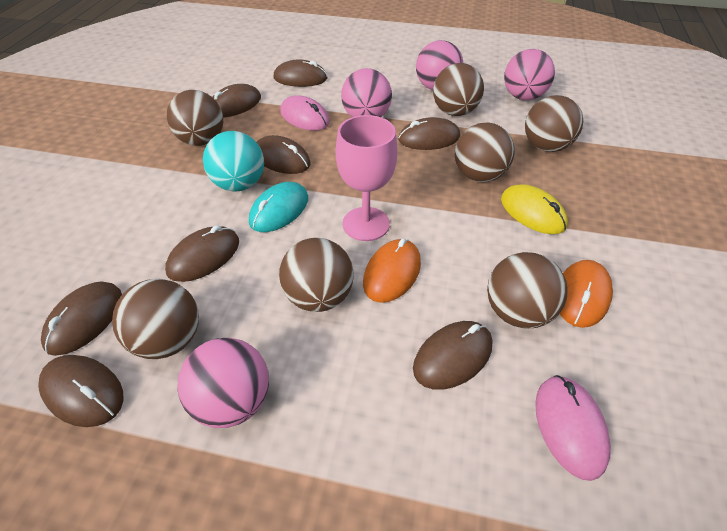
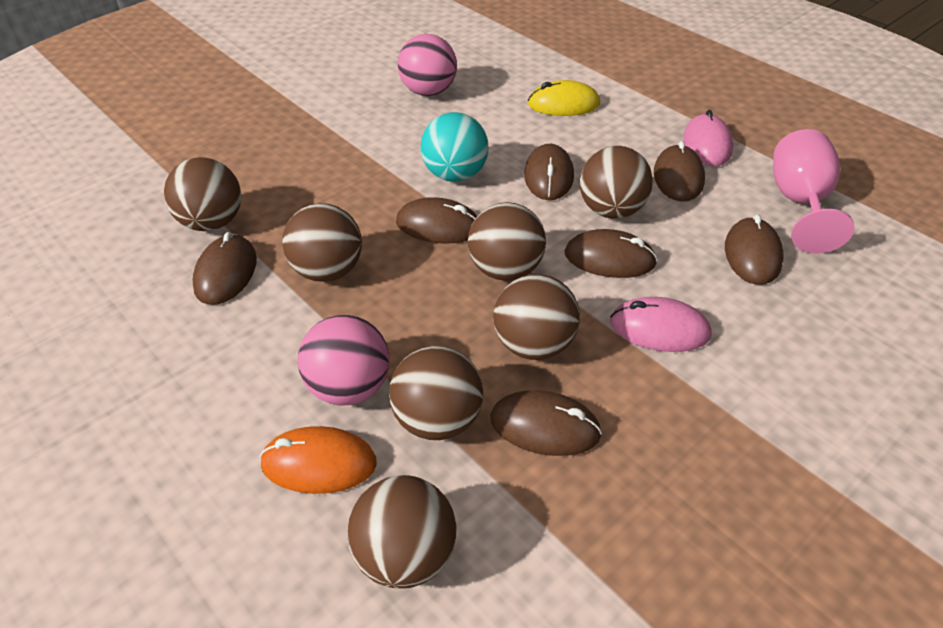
brown mouse: [38,355,123,427] [41,282,122,356] [165,225,239,282] [213,84,261,118] [257,135,311,174] [274,60,328,87] [398,117,460,150] [413,321,492,390] = 8 -> [192,232,257,305] [396,197,477,243] [490,390,602,456] [524,144,574,200] [565,229,658,278] [654,141,705,202] [725,215,784,285] = 7
orange mouse: [363,238,421,303] [560,260,613,328] = 2 -> [260,426,377,494] = 1
pink ball: [177,337,269,428] [341,68,392,117] [416,40,463,90] [504,49,555,100] = 4 -> [297,315,390,406] [398,34,457,96] = 2
turquoise mouse: [249,182,308,232] = 1 -> none = 0

